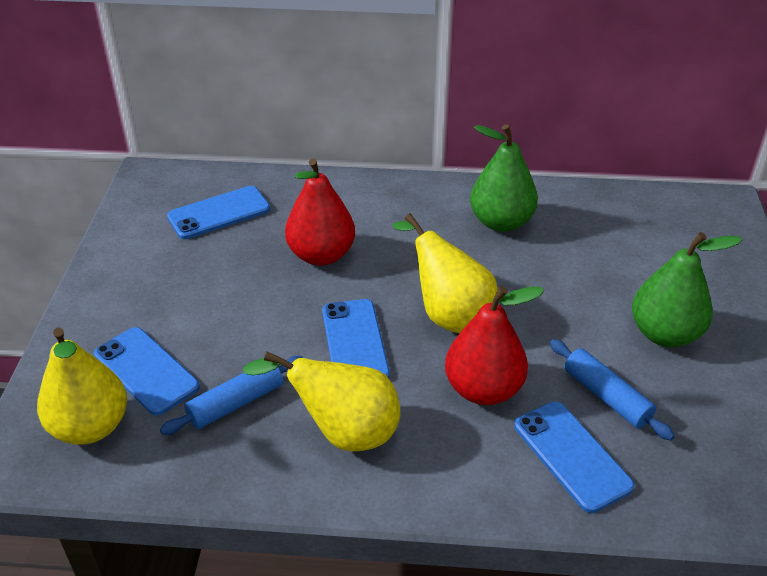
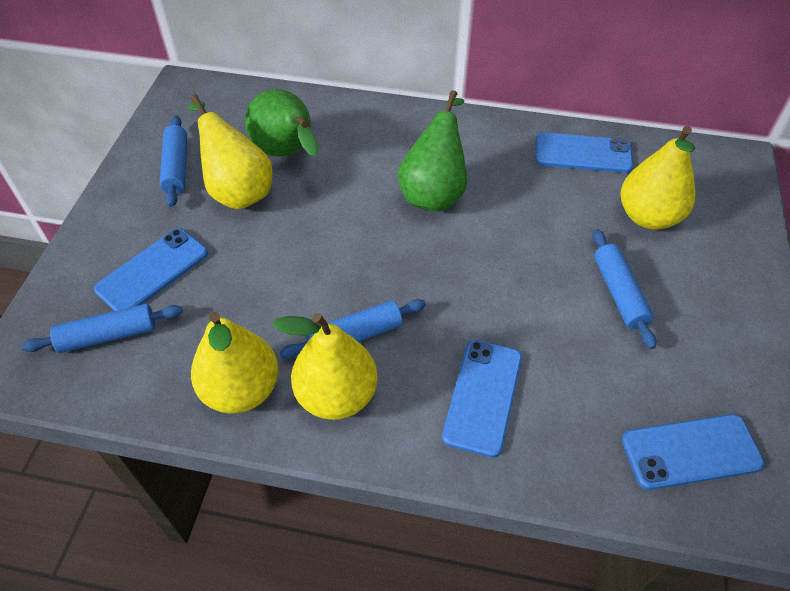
blue rolling pin: [160,356,303,435] [550,339,675,441] = 2 -> [21,304,183,353] [160,115,187,207] [280,299,426,358] [593,229,656,349] = 4
red pear: [285,158,355,266] [445,286,544,405] = 2 -> none = 0
yellow pear: [37,327,127,445] [243,352,400,451] [392,213,498,333] = 3 -> [188,94,273,209] [191,312,279,414] [272,313,378,420] [620,126,695,230] = 4

